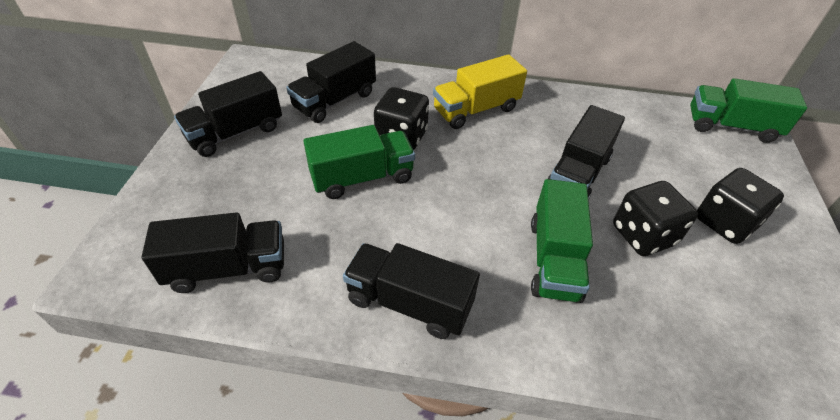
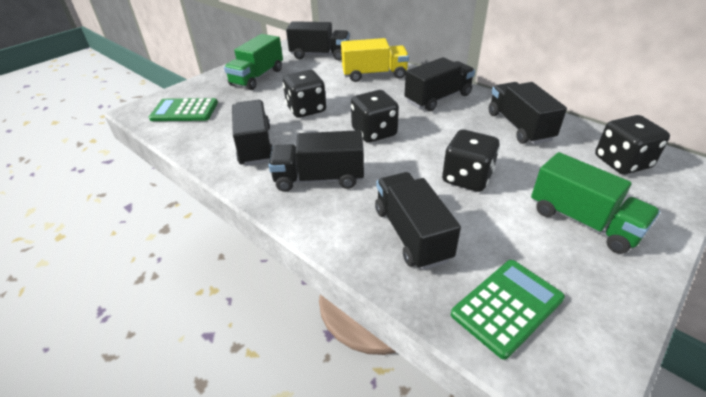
black dice: [374,87,429,150] [613,181,698,256] [697,168,784,244] = 3 -> [283,70,326,118] [351,90,399,143] [442,130,500,192] [595,115,670,174] = 4
black truck: [142,212,284,293] [174,71,282,157] [286,41,376,123] [343,243,480,339] [547,105,625,201] = 5 -> [232,100,273,166] [269,130,364,192] [286,21,350,60] [375,172,461,270] [405,57,475,111] [489,82,567,144] = 6
green calculator: none = 0 -> [149,98,218,121] [451,260,565,360] = 2
green truck: [303,125,415,199] [531,179,593,303] [690,78,807,143] = 3 -> [224,34,283,90] [531,152,660,254] = 2

